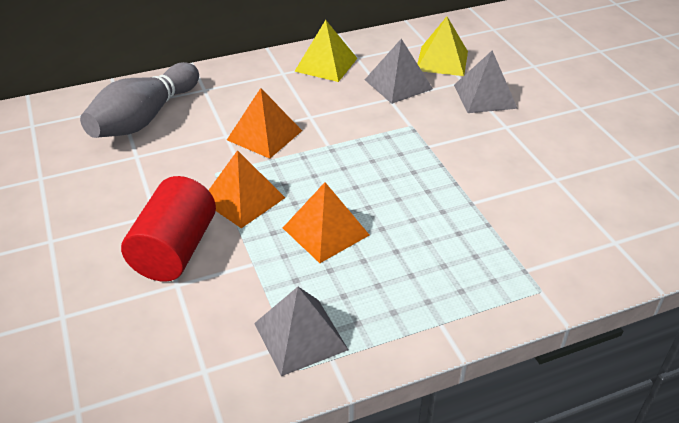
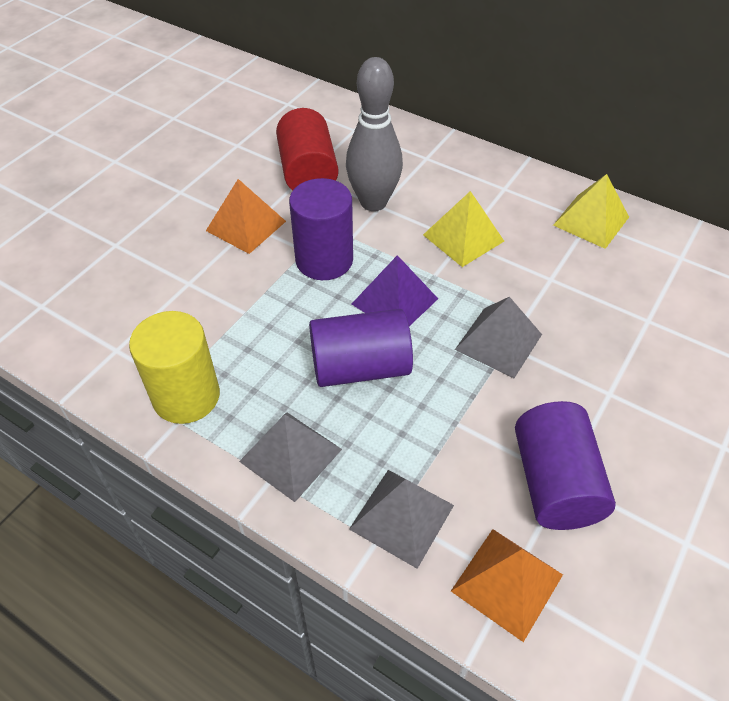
orange pyramid: [208,150,285,228] [227,88,302,159] [283,182,369,263] = 3 -> [206,179,286,254] [451,529,563,642] = 2
purple cylinder: none = 0 -> [289,178,353,280] [309,309,413,387] [515,401,616,530] = 3
purple pyramid: none = 0 -> [352,255,438,326] = 1
yellow cylinder: none = 0 -> [129,311,220,424] = 1

